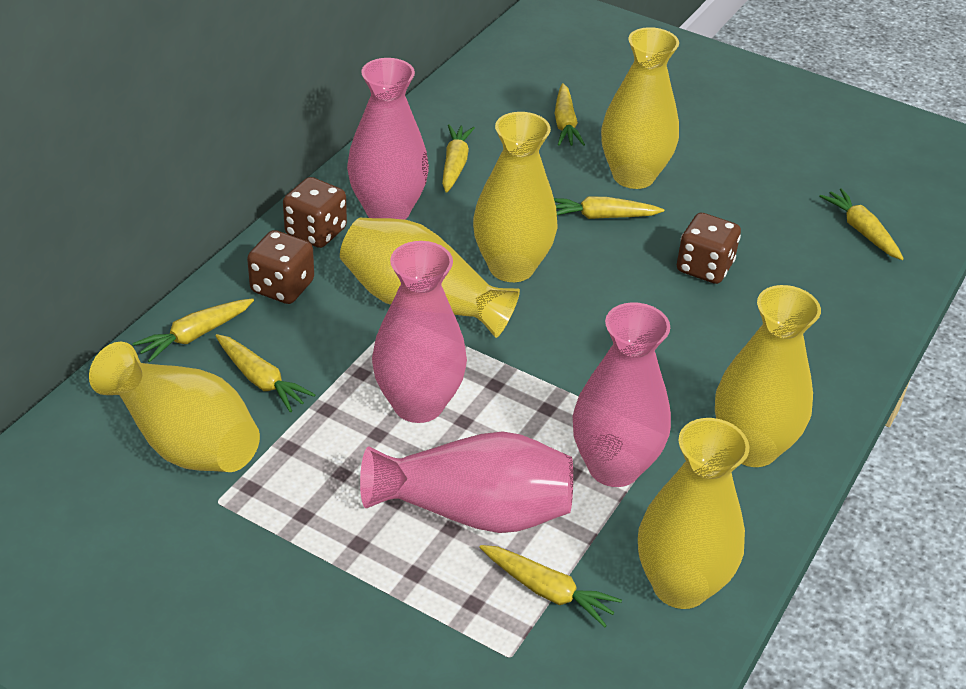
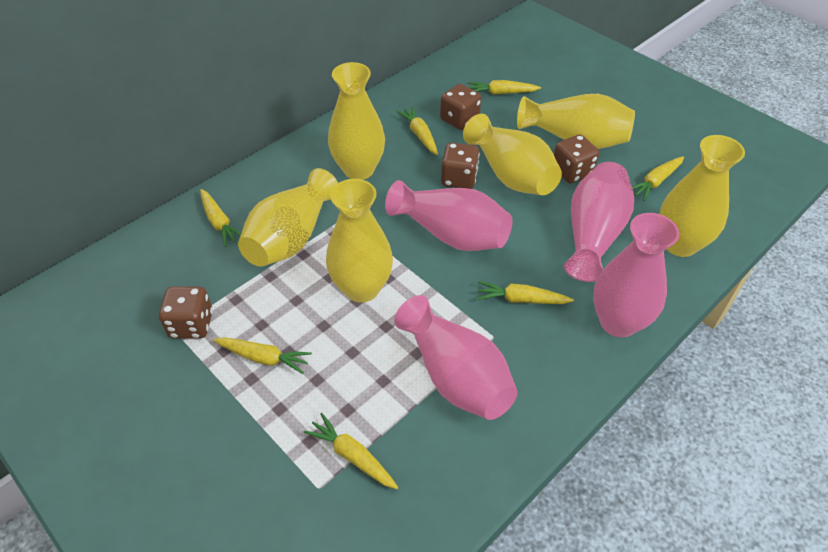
brown dice: [247,230,314,304] [283,177,347,248] [677,213,741,284] = 3 -> [159,286,213,339] [440,84,481,130] [441,143,480,189] [554,134,599,183] = 4

